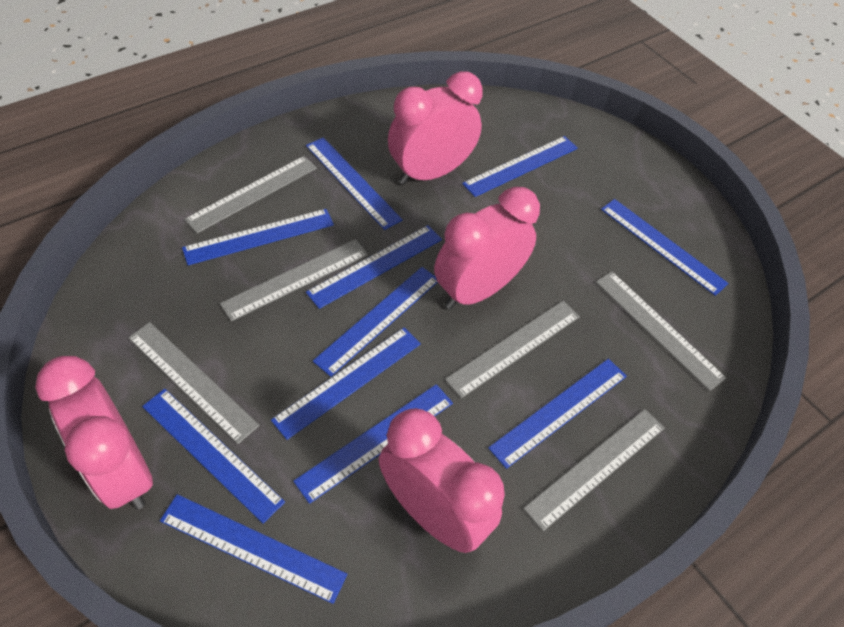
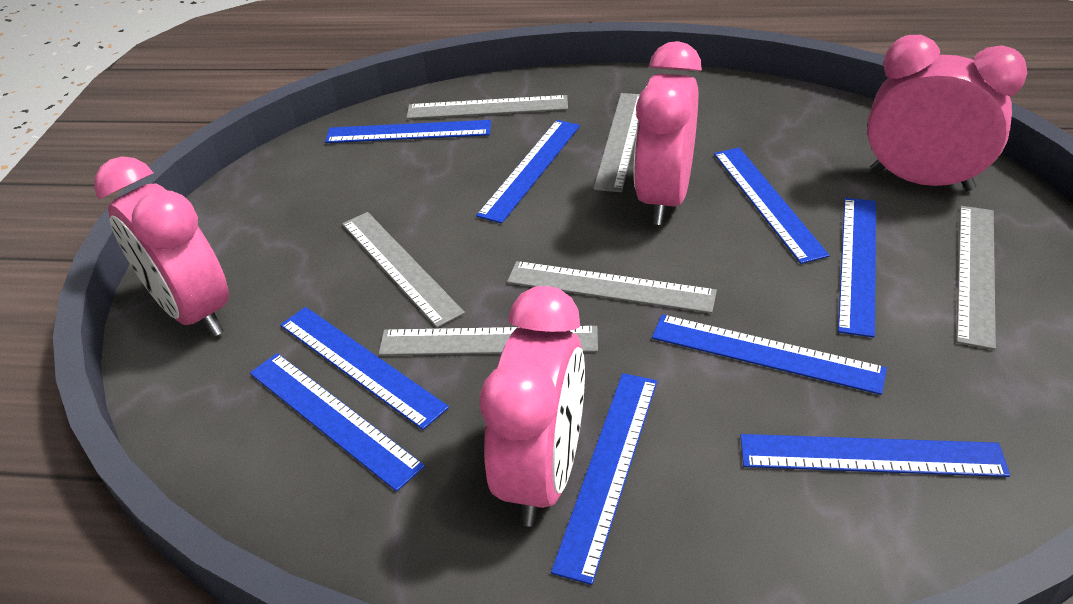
blue ruler: [142,389,285,524] [160,494,347,604] [182,209,334,265] [271,327,421,440] [293,384,453,504] [306,137,403,230] [306,225,442,309] [313,267,438,377] [462,136,578,197] [488,358,627,469] [601,199,729,296] = 11 -> [250,353,425,492] [280,307,449,430] [325,120,491,143] [476,120,580,224] [551,373,657,585] [652,314,887,395] [714,147,830,264] [740,434,1010,477] [838,198,876,338] = 9

